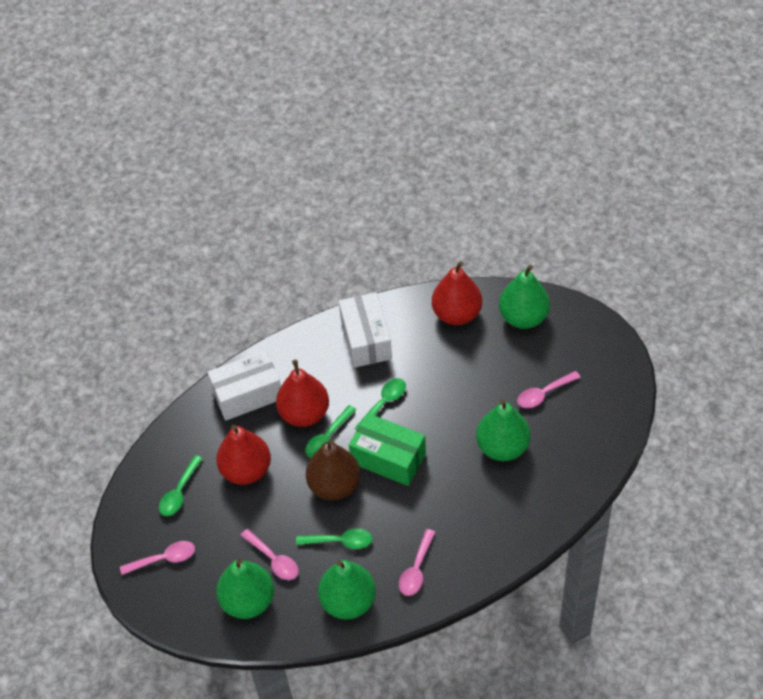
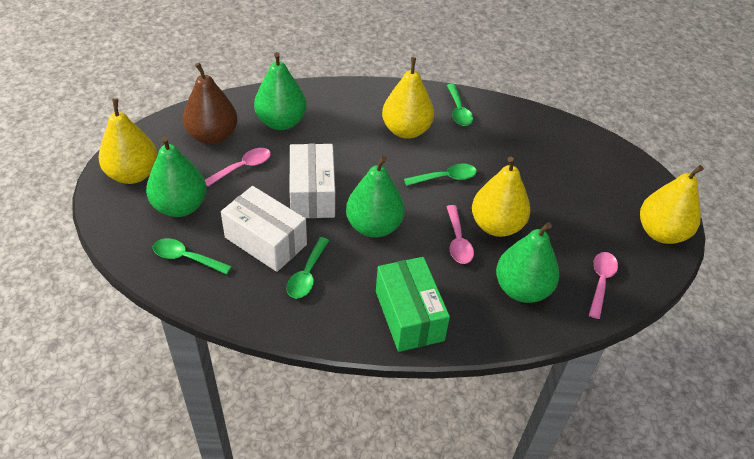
pink spoon: [120,541,195,575] [240,529,299,580] [399,529,435,596] [517,371,581,408] = 4 -> [205,148,271,187] [446,205,474,264] [589,252,618,319] = 3
red pear: [216,425,271,485] [276,360,329,427] [432,261,482,325] = 3 -> none = 0
yellow pear: none = 0 -> [99,98,158,184] [382,57,434,139] [472,157,531,237] [640,165,704,244] = 4

